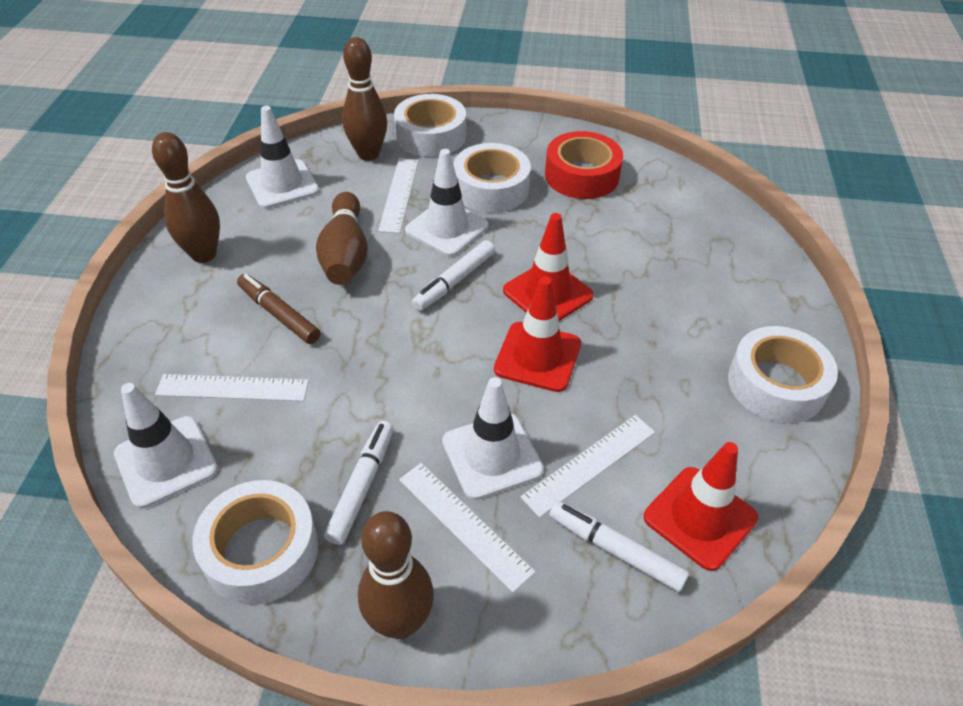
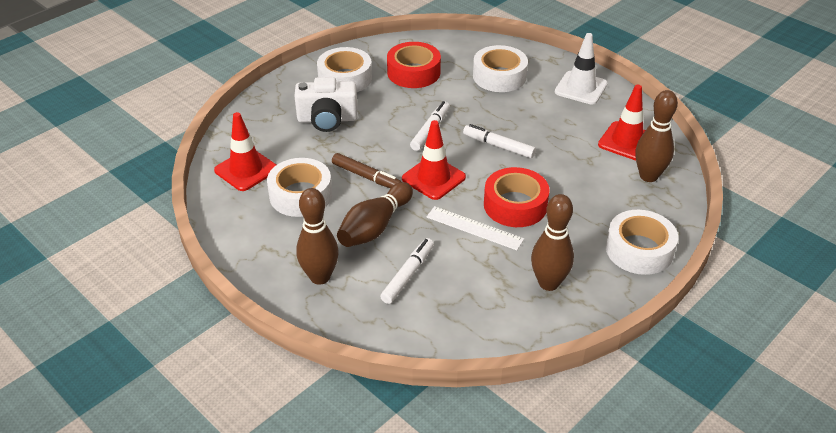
red tape: [545,131,623,199] = 1 -> [387,42,441,88] [484,167,550,227] = 2
white camera: none = 0 -> [294,77,358,132] = 1
white ruler: [155,374,309,401] [378,158,419,233] [399,463,535,593] [520,415,655,518] = 4 -> [426,206,524,250] = 1
white traffic cone: [114,383,218,509] [246,106,319,209] [405,149,488,257] [442,377,544,500] = 4 -> [555,33,608,105] = 1

